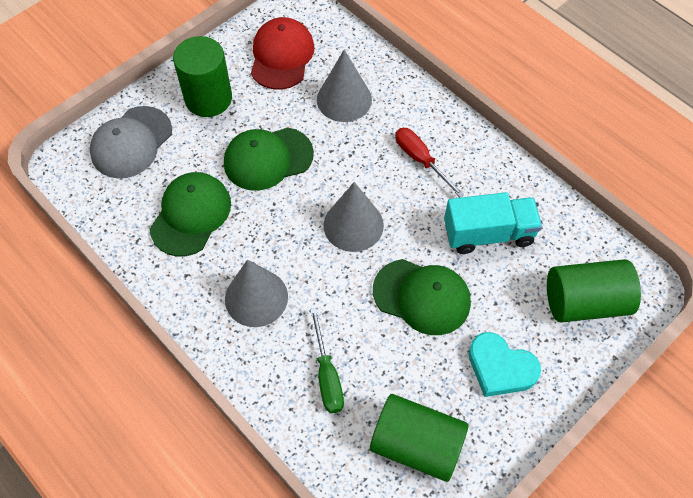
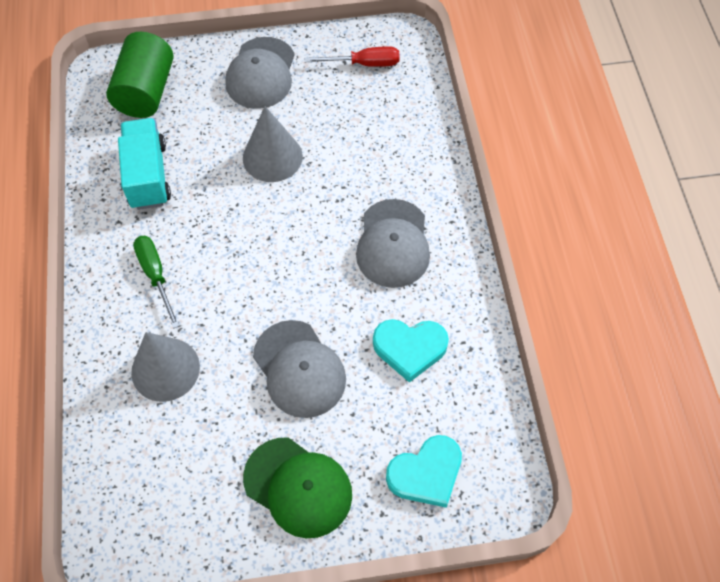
green cap: [150,172,231,256] [224,127,314,191] [373,259,471,335] = 3 -> [243,437,352,538] = 1
green cylinder: [173,36,232,117] [370,394,469,482] [547,259,641,323] = 3 -> [106,32,173,118] = 1
grey cap: [90,106,172,178] = 1 -> [225,37,295,109] [253,320,346,418] [356,199,430,288] = 3
grey cone: [225,259,288,327] [317,50,372,122] [323,182,384,252] = 3 -> [131,332,200,402] [243,106,303,182] = 2
red cap: [251,17,314,90] = 1 -> none = 0
turquoise heart: [468,332,541,397] = 1 -> [373,319,449,383] [386,435,462,508] = 2

